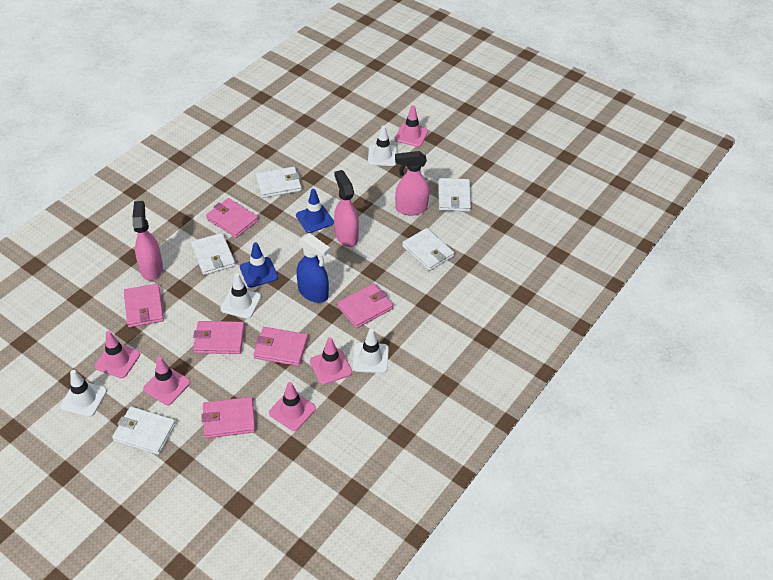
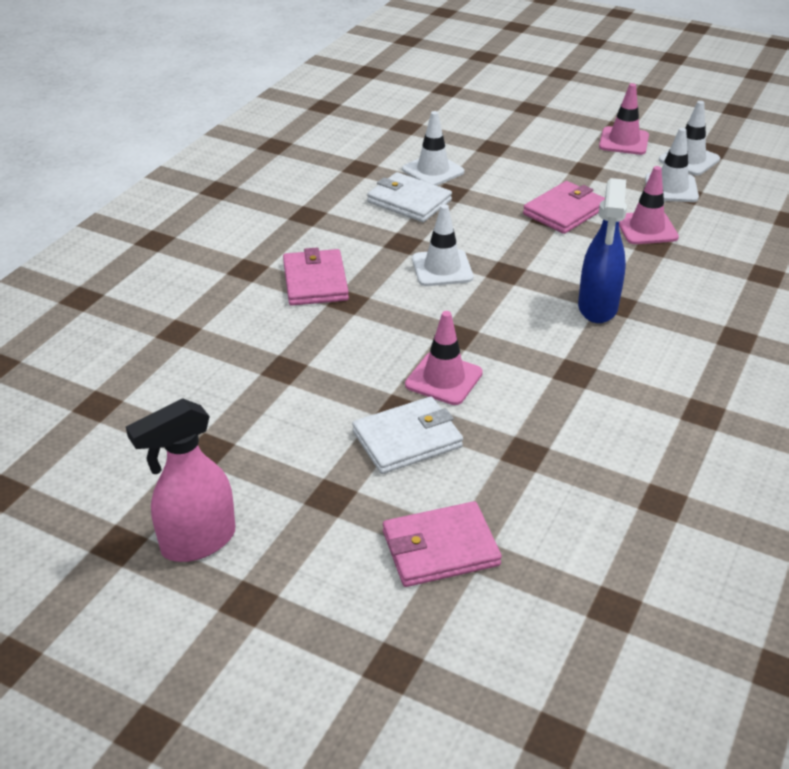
blue traffic cone: [240,242,278,288] [296,189,334,233] = 2 -> none = 0
pink spray bottle: [132,201,163,281] [334,170,359,247] [395,151,429,215] = 3 -> [126,398,235,562] = 1
pink traffic cone: [95,331,140,378] [143,357,190,405] [269,382,316,431] [310,338,352,385] [395,105,428,147] = 5 -> [405,311,483,405] [599,83,649,155] [619,166,679,244] = 3
pink wallet: [124,284,164,327] [193,321,245,354] [201,397,255,438] [206,198,258,238] [253,327,308,366] [337,283,393,328] = 6 -> [283,247,349,306] [383,501,502,587] [523,181,605,234] = 3
white wallet: [112,406,176,455] [191,233,236,275] [256,167,302,198] [402,228,454,271] [438,178,471,211] = 5 -> [352,396,463,474] [367,172,452,222] = 2

